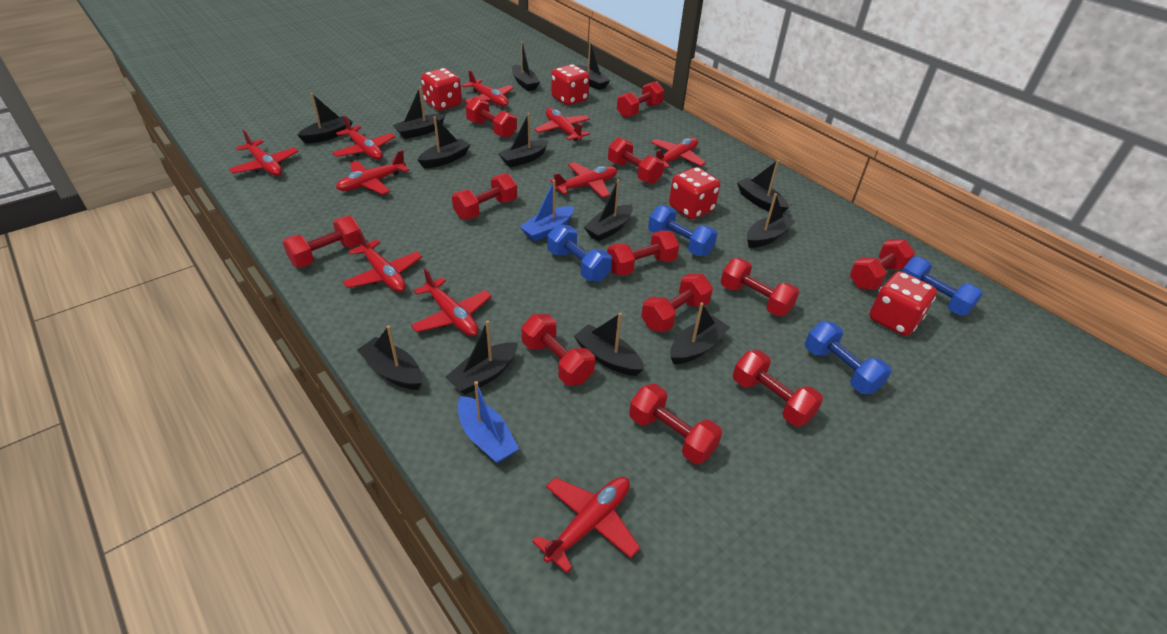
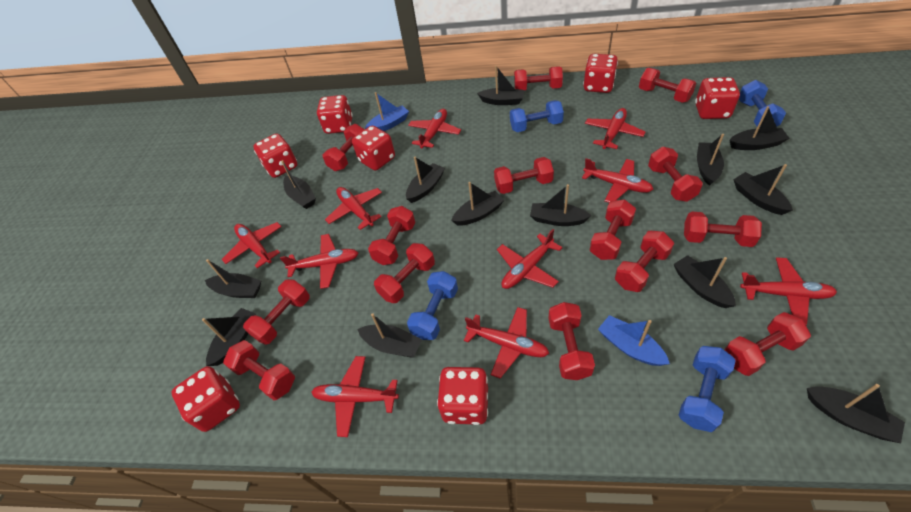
red dice: [421,68,462,111] [551,64,589,105] [669,167,720,219] [869,271,937,336] = 4 -> [172,366,240,432] [253,133,297,178] [317,95,353,134] [352,126,395,171] [437,367,488,425] [583,54,618,93] [695,77,740,119] = 7
red dumbbell: [283,216,361,268] [452,173,517,220] [466,97,517,138] [521,314,595,385] [607,230,679,276] [608,137,664,184] [617,81,664,118] [629,384,722,464] [641,273,713,332] [721,258,799,316] [733,350,823,426] [849,239,915,290] = 12 -> [223,340,295,400] [243,279,310,345] [323,124,365,171] [368,206,415,265] [374,243,435,303] [494,157,554,194] [514,66,563,91] [548,302,595,380] [590,200,636,260] [615,231,674,292] [639,68,696,103] [648,147,703,202] [684,211,762,247] [724,312,811,376] = 14

